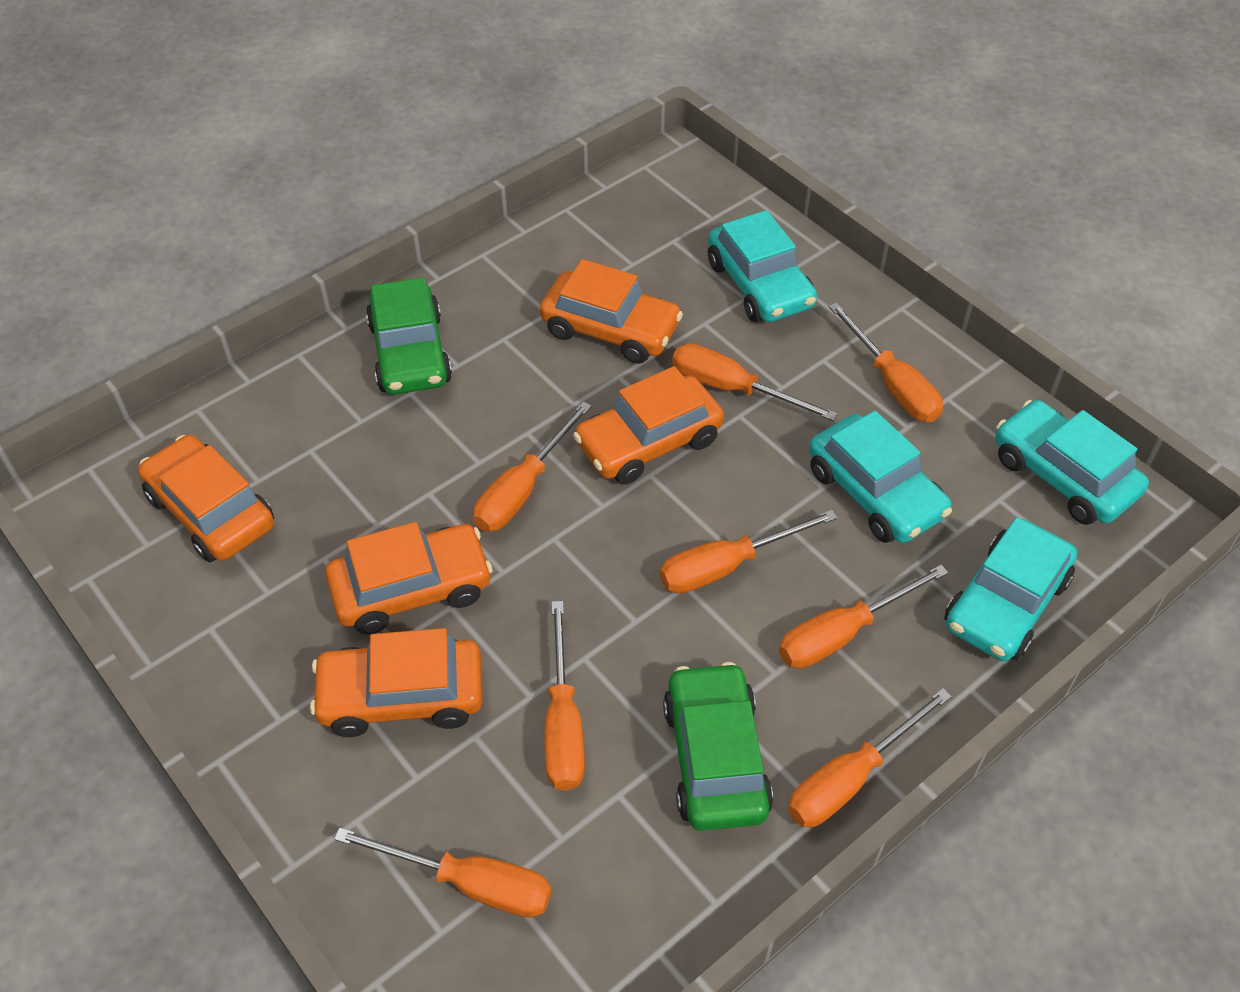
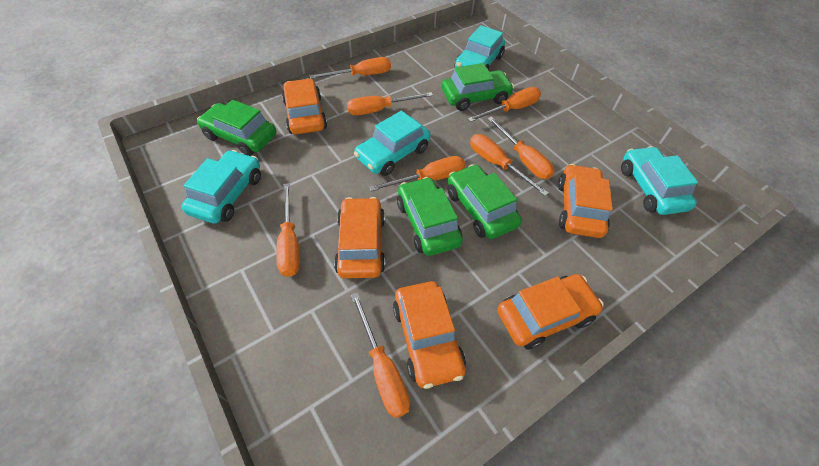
green car: [366,278,452,395] [663,662,773,831] = 2 -> [197,100,276,156] [397,177,463,256] [442,63,514,111] [448,164,522,239] = 4

